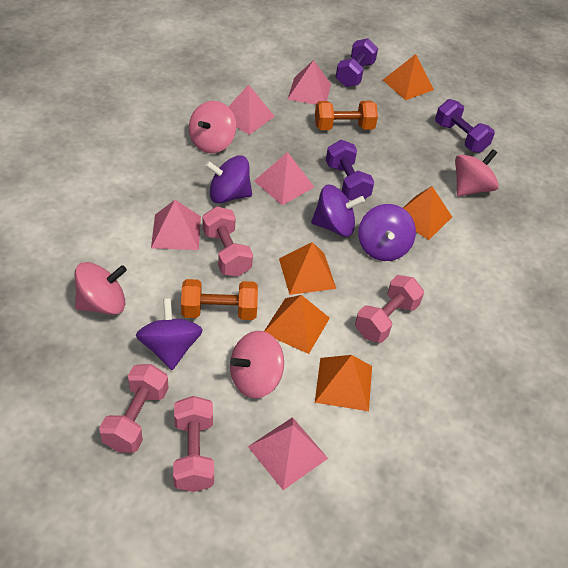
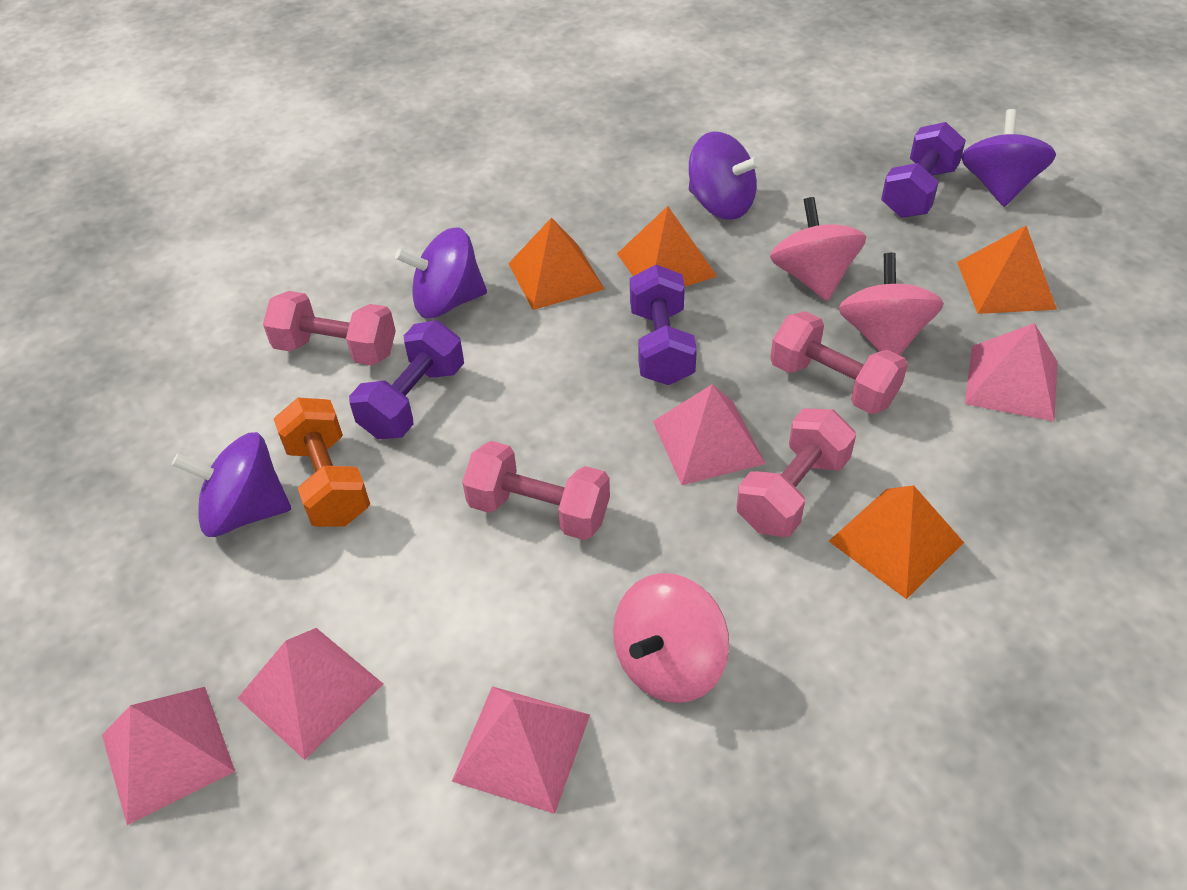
orange dumbbell: [181,279,258,320] [315,101,378,130] = 2 -> [274,398,370,527] = 1
orange pyramid: [264,295,330,354] [279,242,336,295] [315,355,372,411] [383,54,434,100] [403,186,452,240] = 5 -> [508,218,605,310] [617,206,717,287] [829,485,964,599] [957,226,1057,314] = 4
pink spinning top: [75,262,127,315] [189,101,236,153] [230,331,284,399] [455,149,499,196] = 4 -> [613,573,729,703] [770,197,866,301] [838,253,944,355] = 3

